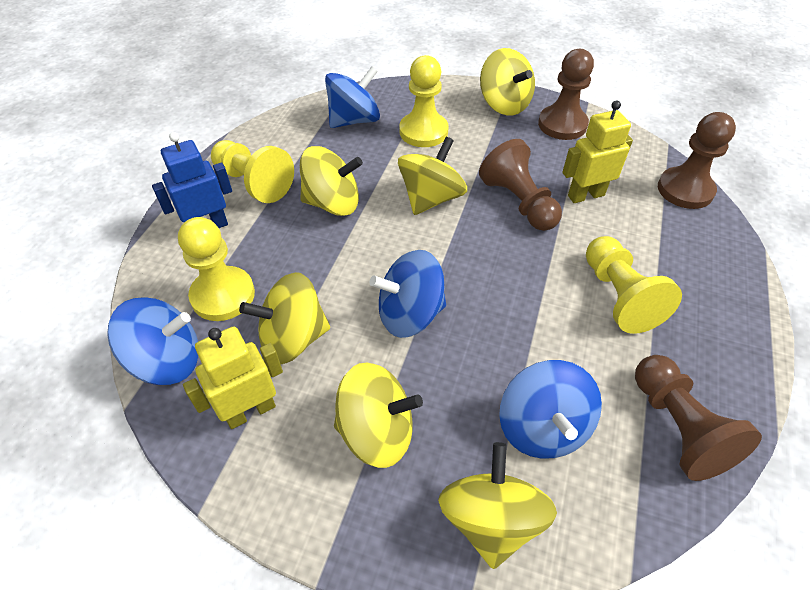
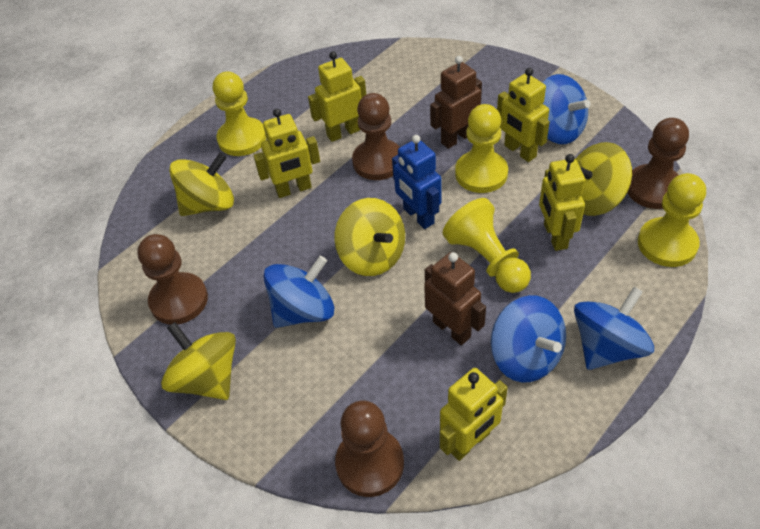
brown robot: none = 0 -> [424,252,486,345] [430,56,482,149] = 2
yellow robot: [183,326,283,429] [562,100,633,203] = 2 -> [254,109,320,198] [308,51,366,142] [440,368,508,461] [497,68,550,162] [539,154,585,251] = 5
yellow spinning top: [239,272,330,364] [300,146,363,216] [334,363,423,468] [398,137,467,215] [438,442,557,569] [480,48,535,115] = 6 -> [161,322,236,400] [169,152,234,216] [334,198,405,276] [576,142,632,216] = 4

